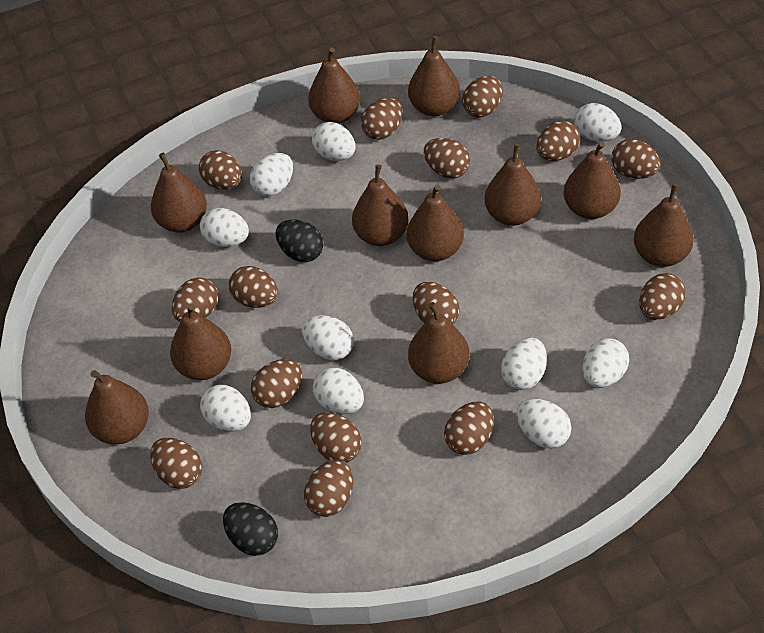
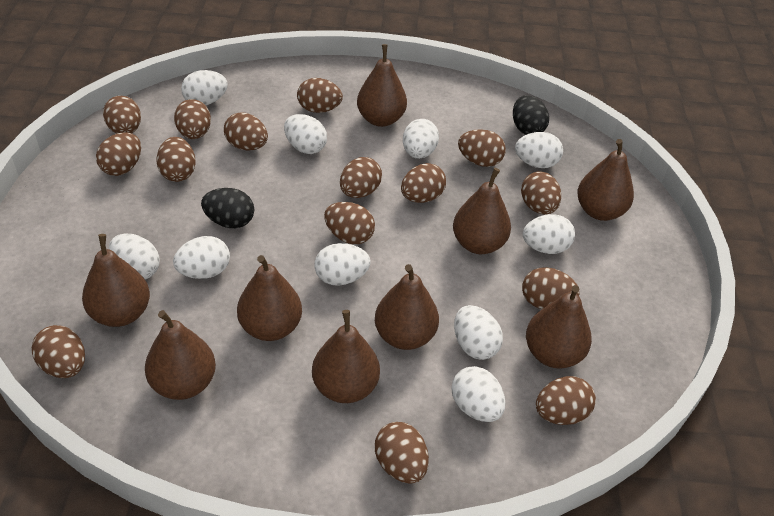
brown pear: [85,370,149,444] [151,153,207,233] [170,304,231,380] [308,47,360,124] [352,164,409,246] [407,184,464,261] [408,36,460,116] [408,302,470,384] [485,143,541,226] [563,141,621,219] [634,184,694,267] = 11 -> [82,234,150,327] [145,310,216,400] [237,255,302,341] [312,310,380,403] [357,44,407,127] [375,264,439,350] [453,168,511,254] [526,285,592,369] [577,139,634,221] = 9

